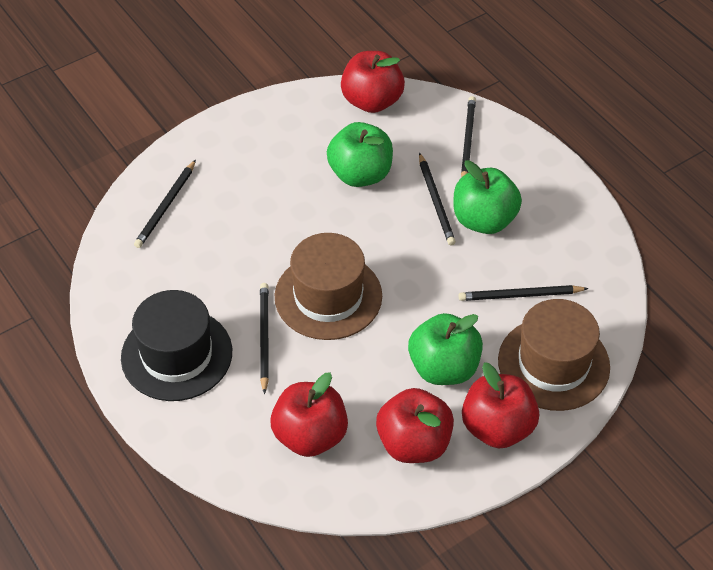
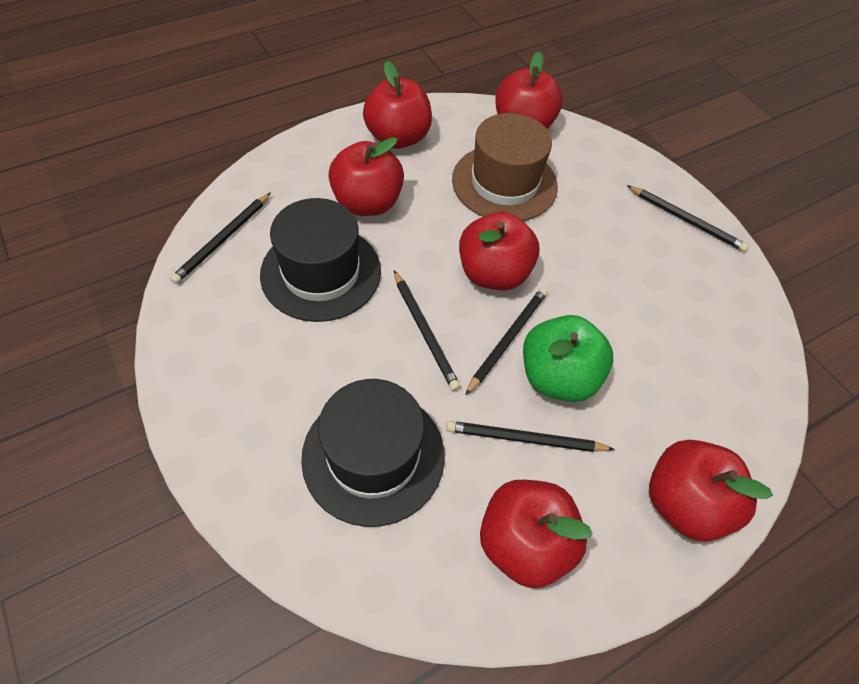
black hat: [121,290,232,401] = 1 -> [260,198,381,322] [301,379,445,527] = 2
brown hat: [275,233,382,340] [498,299,610,411] = 2 -> [452,113,558,221] = 1
green apple: [327,122,393,187] [408,313,483,385] [454,160,522,234] = 3 -> [523,315,613,402] = 1
red apple: [270,373,348,457] [341,51,405,113] [376,388,454,463] [462,362,539,448] = 4 -> [328,137,404,216] [363,61,432,149] [459,212,540,291] [480,480,593,588] [495,51,563,129] [649,440,773,541] = 6

